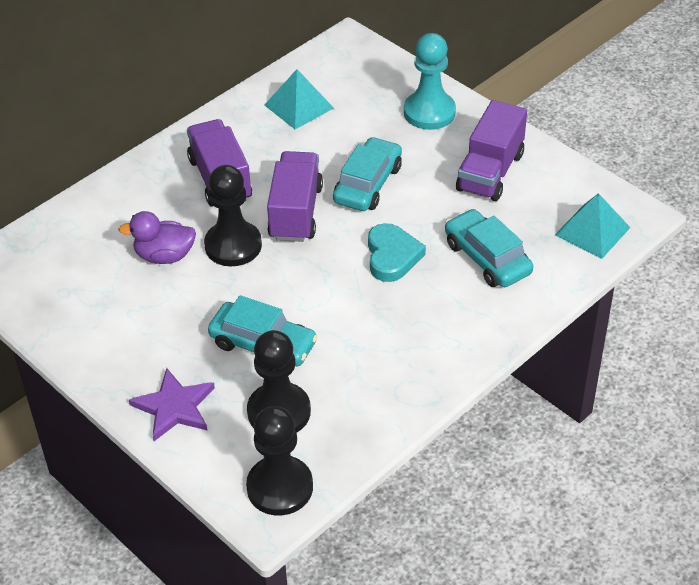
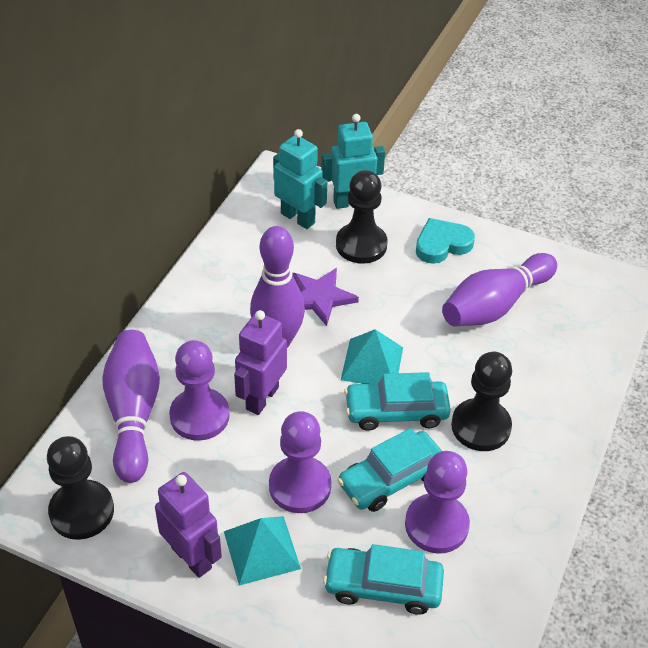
purple bowling pin: none = 0 -> [102,330,160,483] [250,226,305,348] [442,253,557,326] = 3
purple duck: [118,211,196,264] = 1 -> none = 0
purple pawn: none = 0 -> [169,340,230,441] [269,411,331,513] [405,451,470,554] = 3
purple robot: none = 0 -> [155,472,222,578] [234,310,287,415] = 2
purple truck: [187,119,252,207] [267,151,323,242] [456,100,527,201] = 3 -> none = 0
turquoise pawn: [404,33,456,130] = 1 -> none = 0
turquoise robot: none = 0 -> [273,129,327,229] [321,114,385,209] = 2

